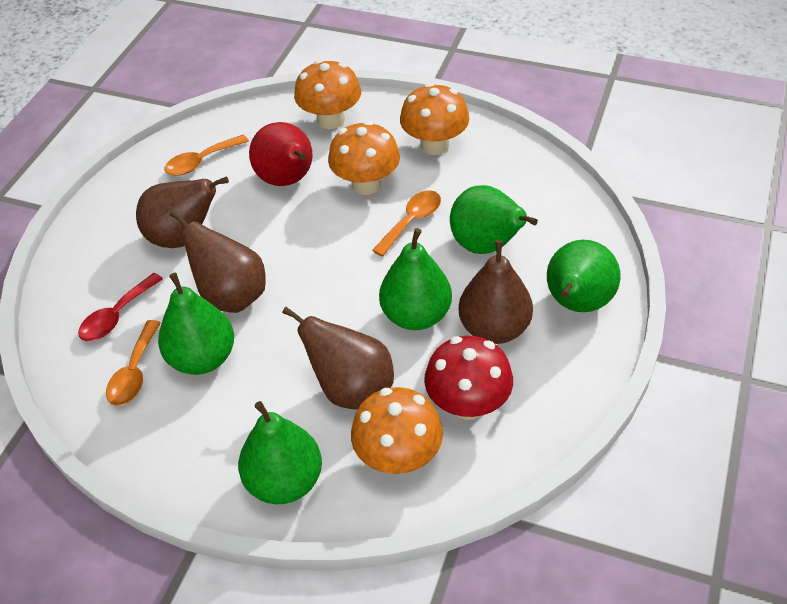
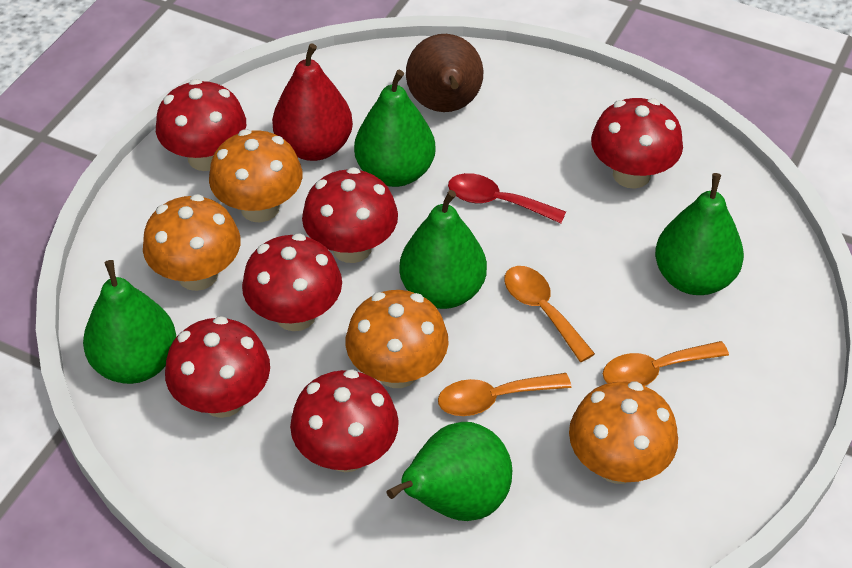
brown pear: [136,177,229,248] [169,210,266,313] [282,307,394,409] [459,240,533,344] = 4 -> [406,34,484,112] = 1
red mushroom: [424,336,513,420] = 1 -> [156,79,246,171] [165,316,270,418] [242,233,342,331] [290,369,399,472] [302,167,398,263] [591,98,683,189] = 6

